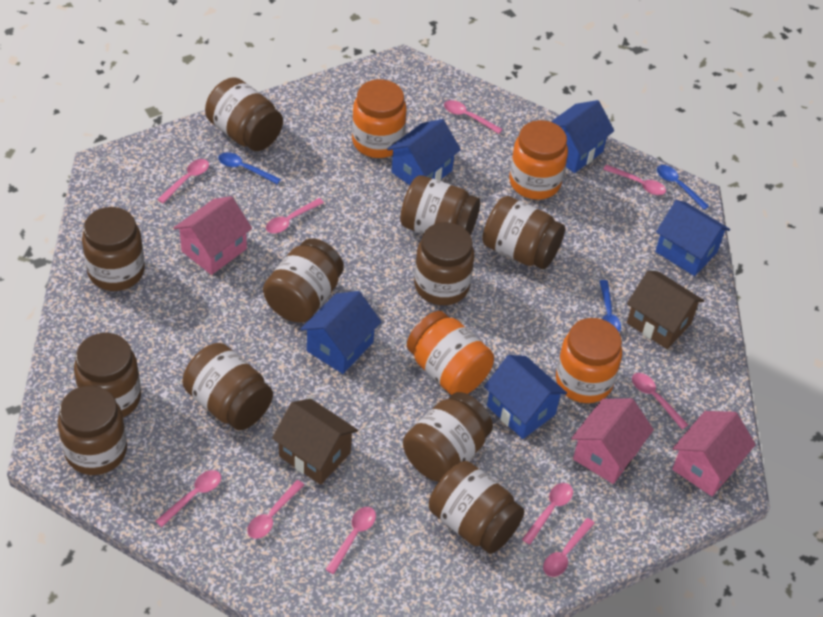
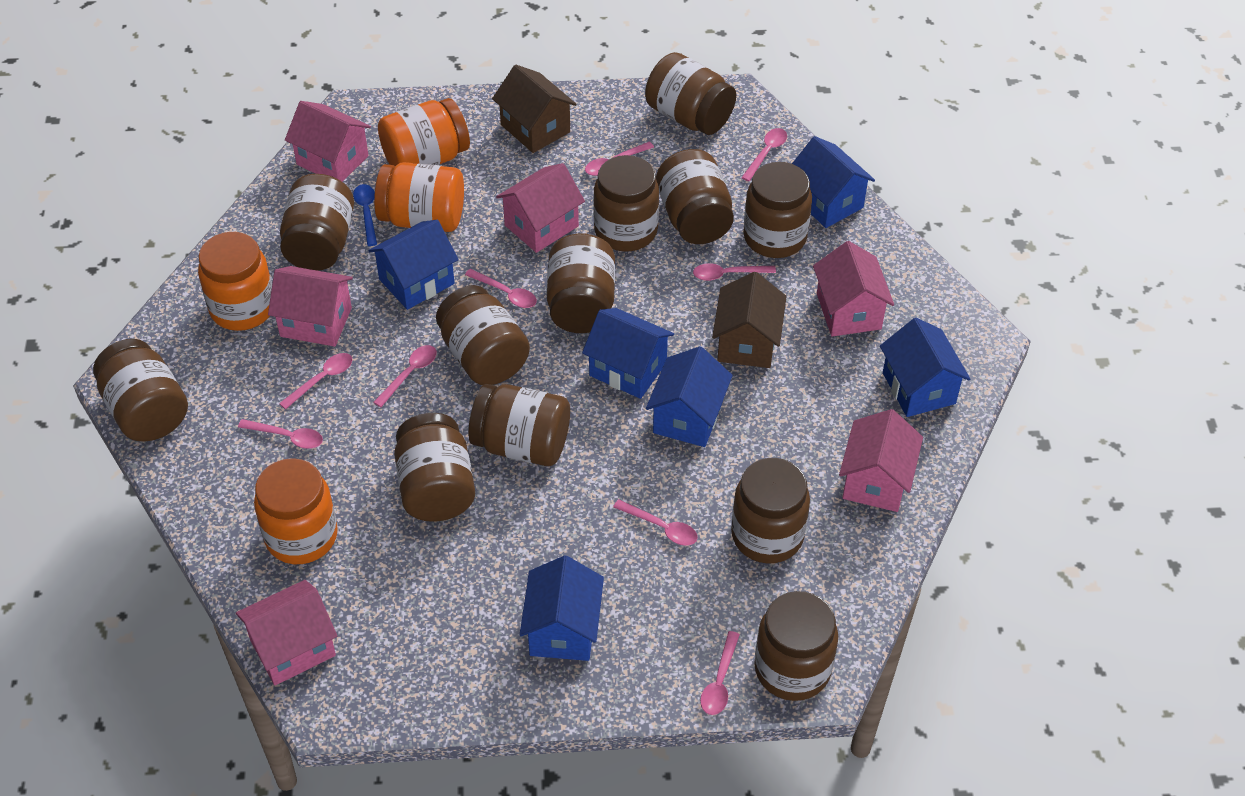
blue house: [300,291,381,374] [387,119,461,185] [484,355,567,439] [551,100,614,173] [655,200,730,276] = 5 -> [368,220,459,310] [520,555,604,661] [582,308,674,399] [646,346,733,447] [792,136,875,228] [880,318,970,417] = 6
blue spoon: [218,152,281,184] [599,280,621,332] [657,165,709,210] = 3 -> [353,184,377,246] = 1
brown jar: [58,385,127,475] [74,333,141,418] [82,207,145,291] [182,343,273,430] [205,77,283,151] [263,238,344,323] [400,175,480,236] [403,392,493,482] [414,222,474,305] [429,461,524,554] [482,196,565,269] = 11 -> [93,339,188,442] [280,174,354,271] [394,413,475,522] [436,285,530,385] [468,384,570,466] [547,234,615,333] [593,155,659,251] [645,52,736,135] [656,149,734,244] [731,458,810,564] [743,162,812,258] [754,591,838,701] = 12
pink house: [173,196,252,275] [571,398,654,484] [672,411,756,496] = 3 -> [236,580,337,685] [268,266,353,347] [285,101,371,182] [496,163,585,253] [813,241,894,336] [839,409,923,512] = 6
pink spoon: [155,470,221,527] [157,159,209,203] [247,480,304,539] [266,198,324,233] [325,507,376,574] [444,100,502,134] [522,483,573,545] [543,518,595,577] [603,164,666,195] [632,373,688,429] = 10 -> [238,419,323,449] [279,353,352,409] [373,345,437,407] [465,269,537,308] [585,142,654,176] [613,499,698,546] [693,263,776,281] [700,631,740,715] [741,128,787,181] = 9

